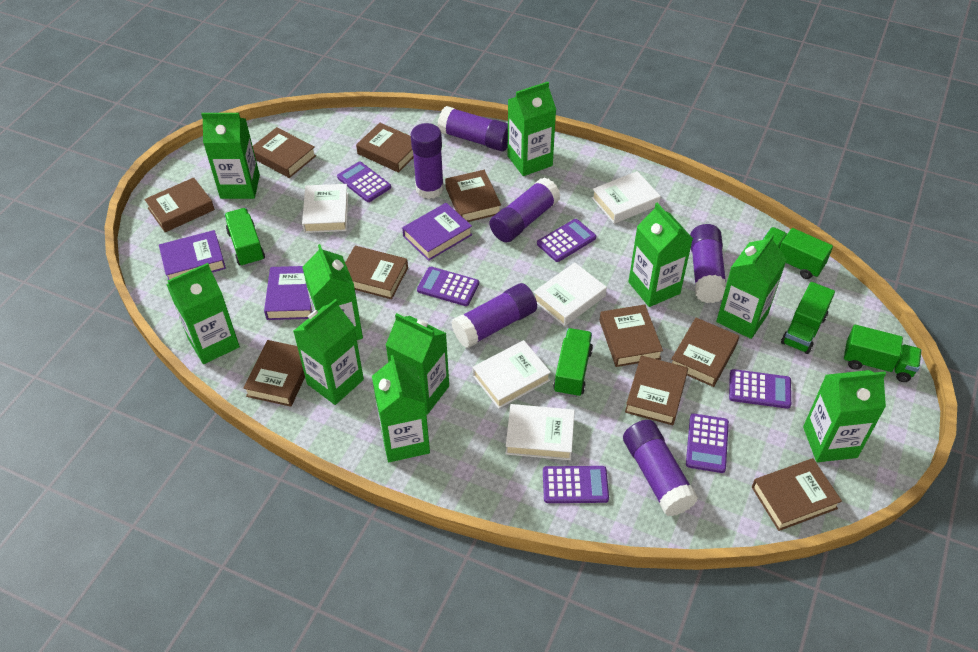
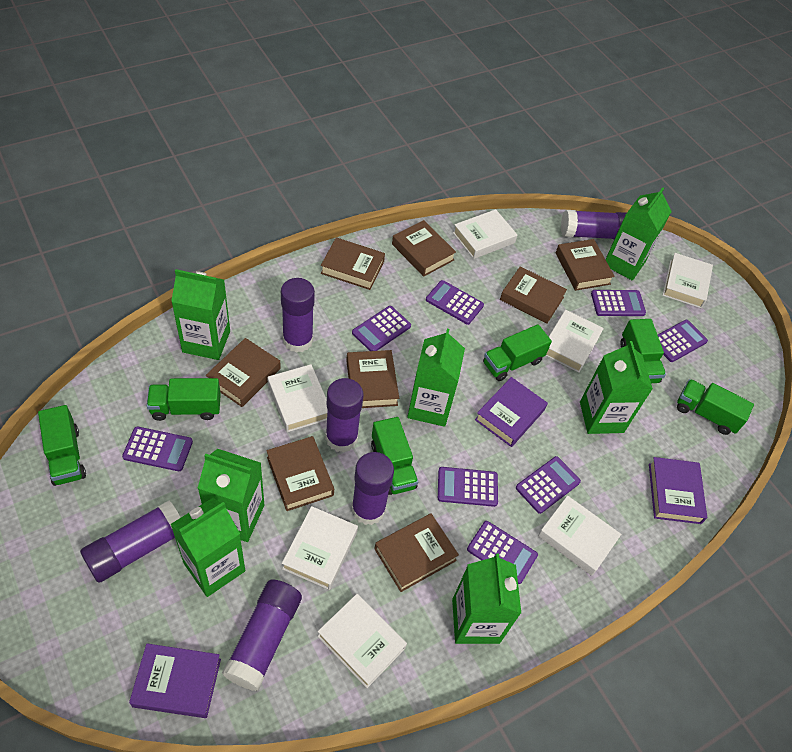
brown book: [144,177,215,232] [243,340,305,407] [253,127,316,178] [345,246,408,299] [356,123,414,173] [445,170,501,222] [599,304,663,367] [625,355,688,425] [671,318,739,387] [752,458,842,531] = 10 -> [206,338,281,407] [266,436,334,511] [321,237,385,290] [346,350,399,408] [374,513,459,592] [392,220,456,277] [500,266,567,324] [556,239,615,291] = 8
green carton: [166,263,240,364] [201,113,260,199] [293,299,364,405] [302,244,363,340] [372,355,430,462] [386,313,449,415] [507,82,556,176] [629,203,693,307] [716,234,787,339] [803,370,886,462] = 10 -> [171,269,230,360] [171,497,245,597] [198,449,264,542] [407,329,465,427] [452,554,521,644] [580,341,653,434] [605,187,672,281] = 7
green truck: [224,208,265,267] [553,328,593,397] [762,227,833,279] [781,282,835,354] [844,325,922,382] = 5 -> [38,405,86,486] [147,378,221,421] [371,417,418,495] [483,324,552,381] [620,319,666,383] [677,379,754,435] = 6
purple calculator: [337,161,391,202] [417,267,479,306] [537,219,596,262] [543,466,609,503] [686,413,729,473] [729,369,791,409] = 6 -> [122,427,193,471] [352,306,411,351] [426,280,484,325] [438,467,498,507] [467,521,538,584] [516,456,581,514] [591,290,646,316] [658,320,708,362] = 8
white book: [302,184,349,233] [472,340,551,409] [505,404,575,460] [534,262,607,326] [592,171,661,224] = 5 -> [267,364,328,432] [282,506,358,590] [317,594,407,688] [453,209,518,259] [538,495,621,576] [546,310,604,373] [662,253,713,308] = 7

